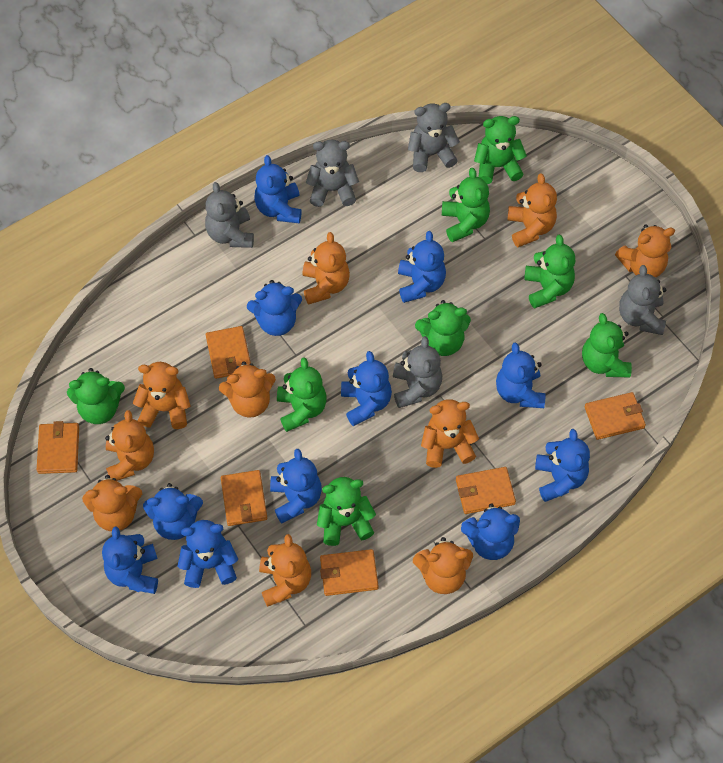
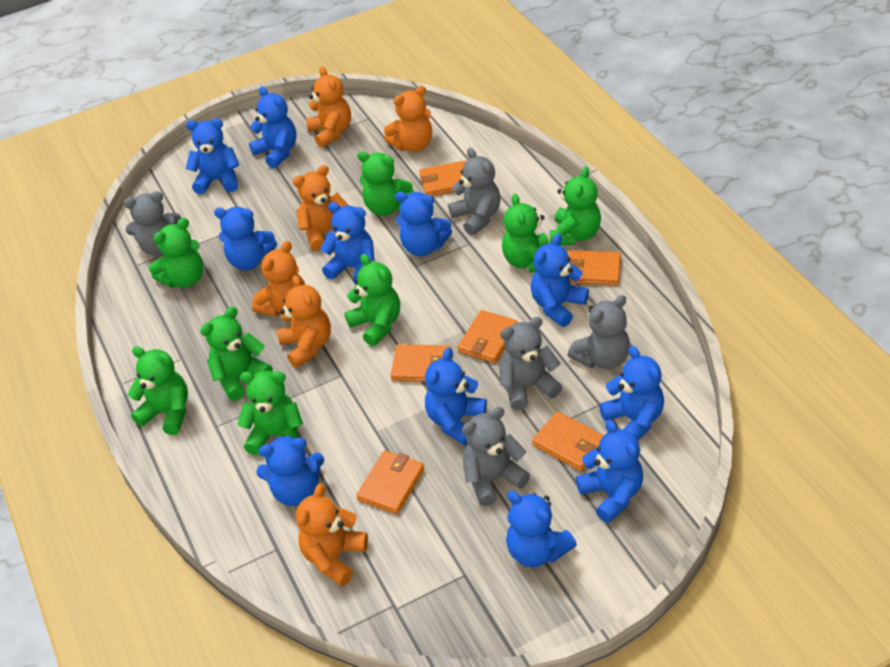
orange teddy bear: [82,475,142,531] [105,410,154,481] [133,362,191,429] [219,361,276,418] [259,534,311,607] [302,232,350,305] [413,537,473,594] [421,399,479,468] [507,173,557,247] [615,224,675,278] = 10 -> [252,241,305,316] [277,275,331,368] [293,165,349,251] [296,483,368,586] [306,66,351,148] [384,86,432,152] = 6

